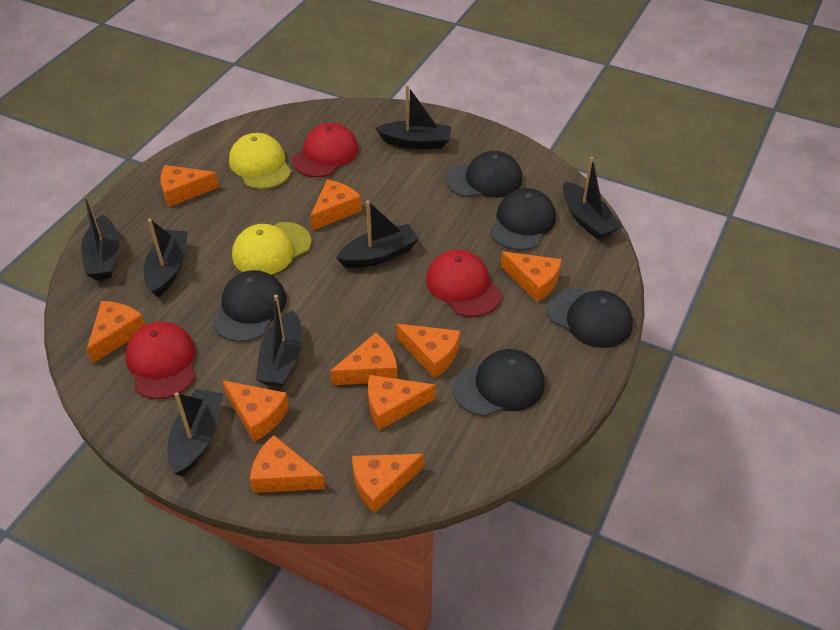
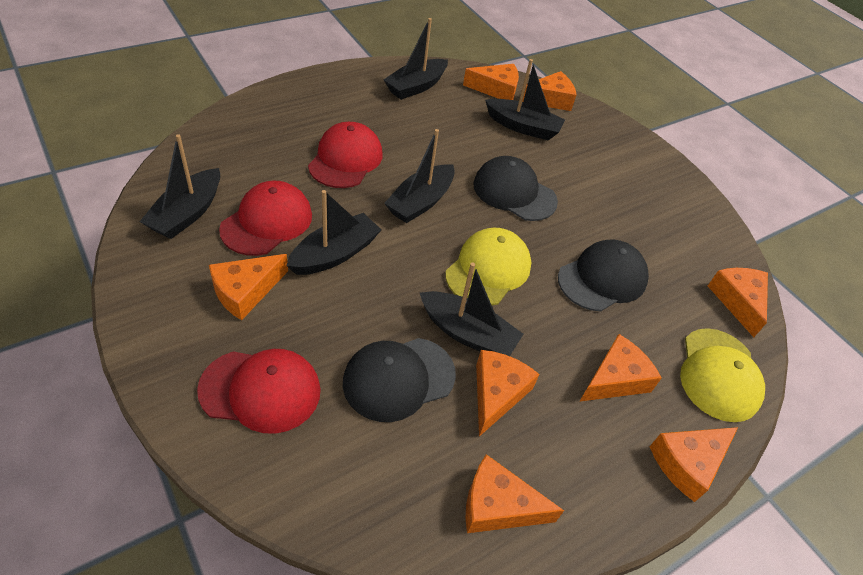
black boat: [81,193,120,280] [144,219,188,297] [168,389,223,476] [256,295,303,387] [336,200,419,268] [376,85,451,149] [563,157,621,240] = 7 -> [139,134,220,239] [286,190,381,275] [383,18,448,100] [384,129,455,223] [420,262,523,356] [485,59,565,140] = 6
black cap: [212,270,287,342] [446,151,522,198] [453,349,545,417] [490,188,556,250] [547,287,633,348] = 5 -> [343,338,456,422] [473,156,558,221] [558,239,649,311] = 3
orange cheese: [87,301,145,364] [160,165,219,207] [222,380,289,442] [250,435,325,493] [310,179,362,231] [330,333,397,385] [352,454,424,513] [368,375,435,430] [396,324,460,378] [501,251,562,302] = 10 -> [209,254,288,320] [463,64,519,100] [465,454,564,533] [476,350,540,437] [522,71,576,111] [579,334,662,402] [649,427,738,502] [708,268,768,337] = 8

